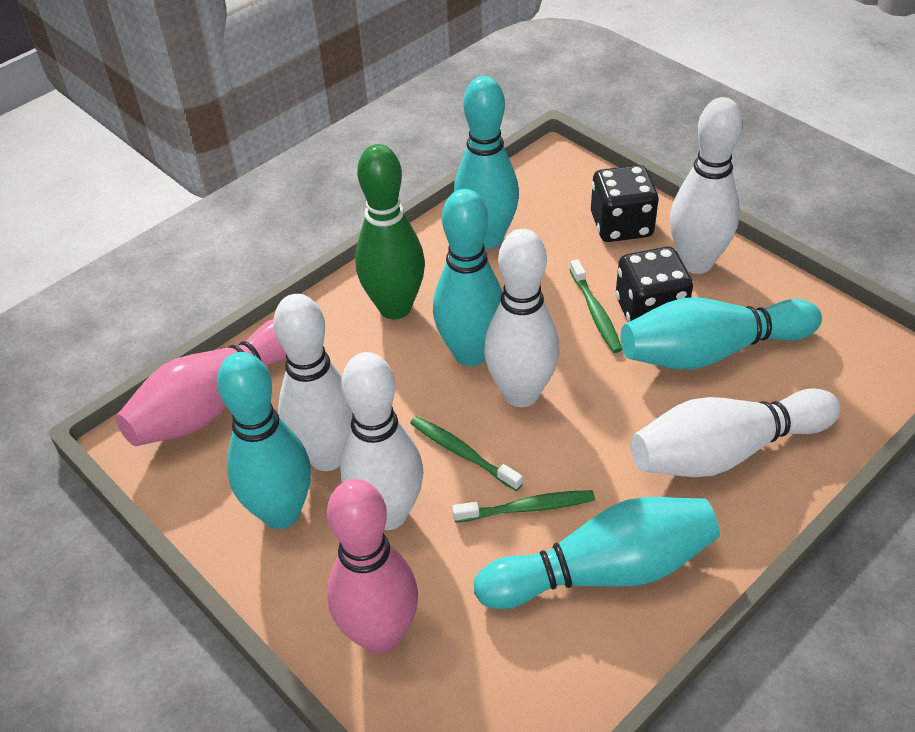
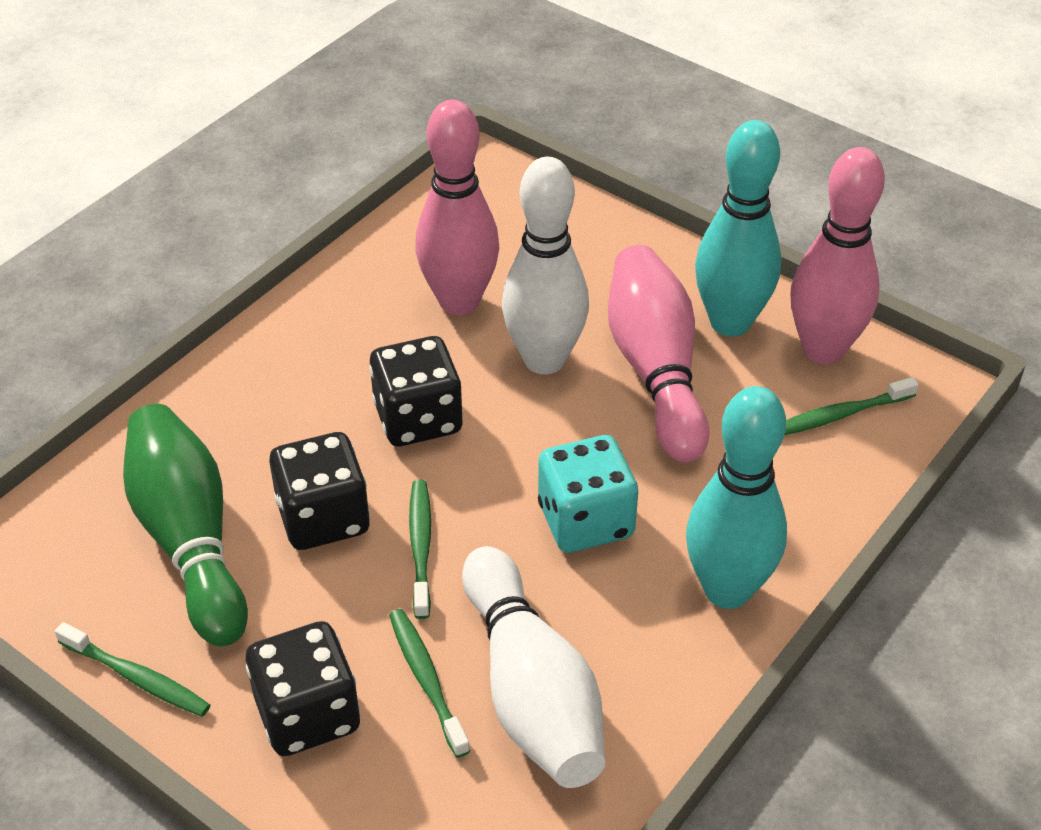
black dice: [591,165,659,242] [616,247,693,322] = 2 -> [246,621,360,756] [269,432,370,550] [369,336,463,446] = 3
green toothbrush: [410,416,523,491] [452,490,595,523] [570,259,622,353] = 3 -> [55,622,210,717] [389,609,470,758] [409,480,431,619] [785,377,919,435] = 4
pink bowling pin: [116,319,286,446] [327,479,418,654] = 2 -> [415,100,499,315] [608,245,709,463] [790,147,885,364] = 3
turquoise bowling pin: [217,352,311,529] [433,189,502,366] [454,76,519,249] [474,497,720,609] [621,297,822,370] = 5 -> [686,386,787,609] [695,120,781,336] = 2
turquoise dice: none = 0 -> [538,435,638,553] = 1
white bowling pin: [273,294,353,471] [340,352,423,530] [484,229,559,407] [630,388,841,477] [670,97,743,274] = 5 -> [462,546,605,788] [502,157,589,374] = 2

